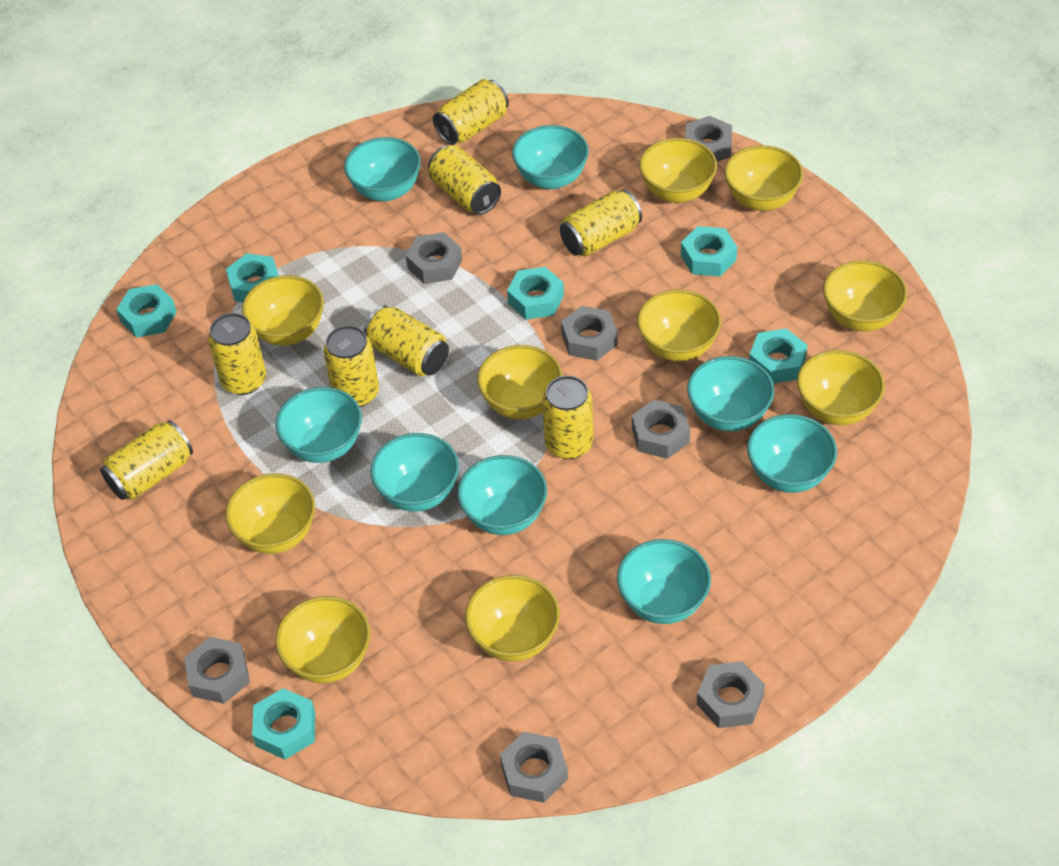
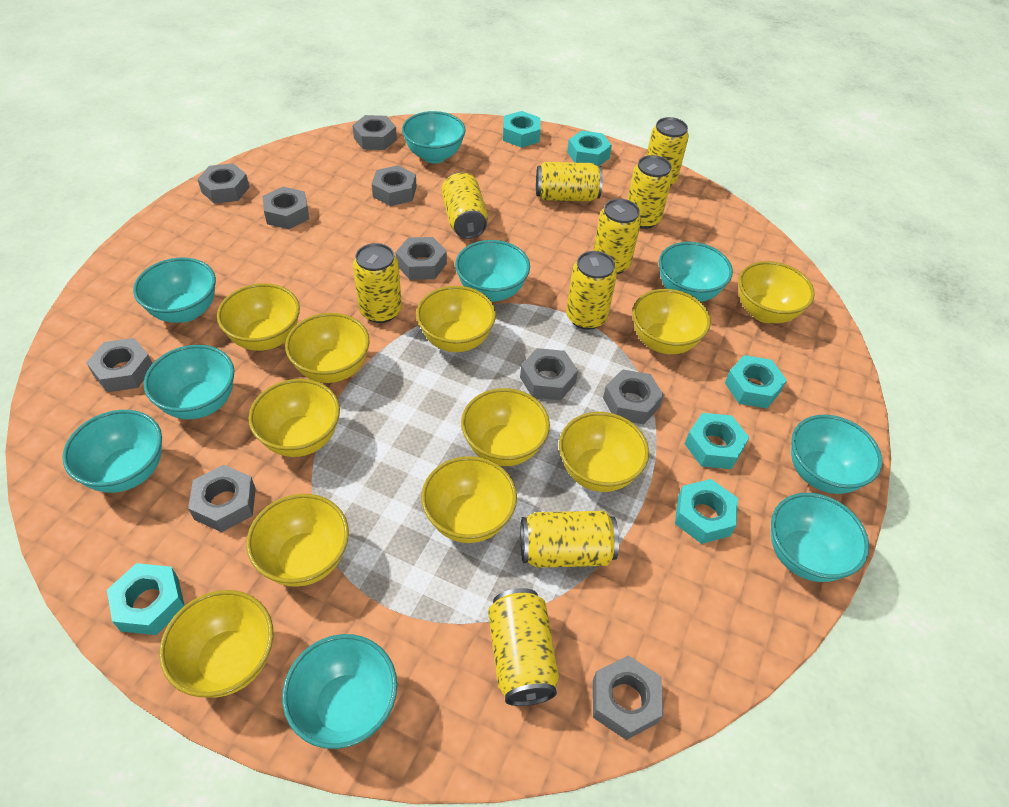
grey nut: [184,637,250,704] [406,232,462,284] [500,732,568,803] [561,306,618,361] [632,399,690,459] [685,116,732,162] [697,661,765,728] = 7 -> [86,338,153,392] [188,465,256,532] [198,163,249,204] [262,187,309,229] [352,115,397,150] [372,165,417,206] [396,237,447,280] [520,348,578,400] [593,656,664,740] [603,369,664,424] = 10
turquoise bowl: [276,387,362,463] [344,137,421,201] [370,433,459,512] [457,455,547,535] [512,125,589,189] [617,539,711,624] [687,356,774,431] [747,414,837,493] = 8 -> [62,410,162,493] [133,258,216,323] [144,345,234,419] [282,634,397,749] [402,111,466,163] [455,240,530,302] [659,242,733,302] [771,493,869,582] [791,415,882,494] = 9
yellow bowl: [225,473,315,554] [242,275,324,346] [275,596,370,683] [465,575,560,662] [477,345,563,419] [637,289,721,361] [639,138,717,203] [724,145,803,211] [797,350,885,425] [823,260,907,331] = 10 -> [159,590,273,698] [217,283,300,351] [246,494,349,587] [248,379,340,457] [285,313,370,383] [416,286,496,352] [421,456,517,543] [461,388,550,466] [559,412,649,492] [632,289,711,354] [739,261,815,323] = 11
yellow can: [100,420,193,500] [208,313,266,395] [323,325,379,407] [364,305,449,376] [428,145,501,215] [433,79,509,145] [542,375,593,459] [560,189,642,257] = 8 -> [353,243,402,323] [441,172,488,239] [488,588,559,706] [521,511,619,568] [536,162,603,201] [566,251,617,330] [593,199,641,274] [627,155,673,229] [646,117,689,186] = 9

